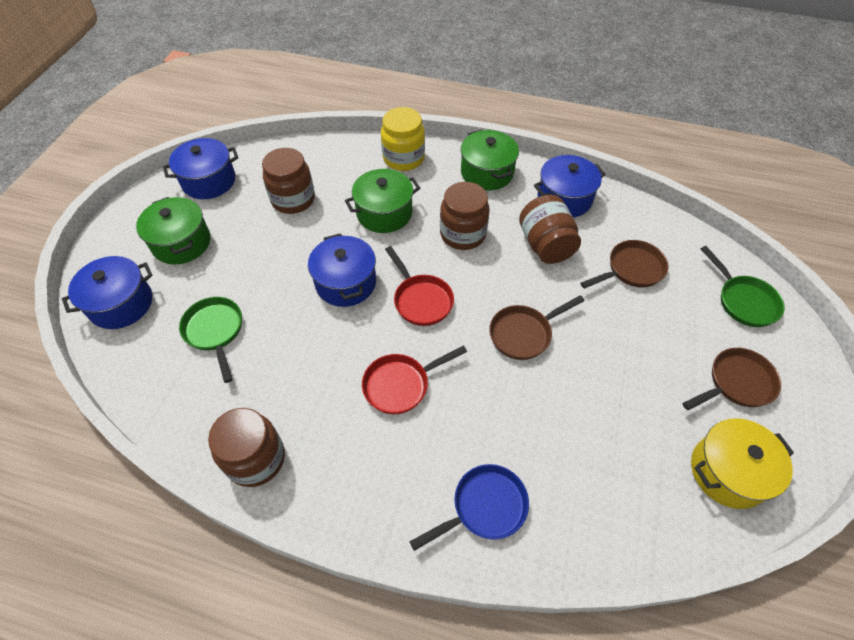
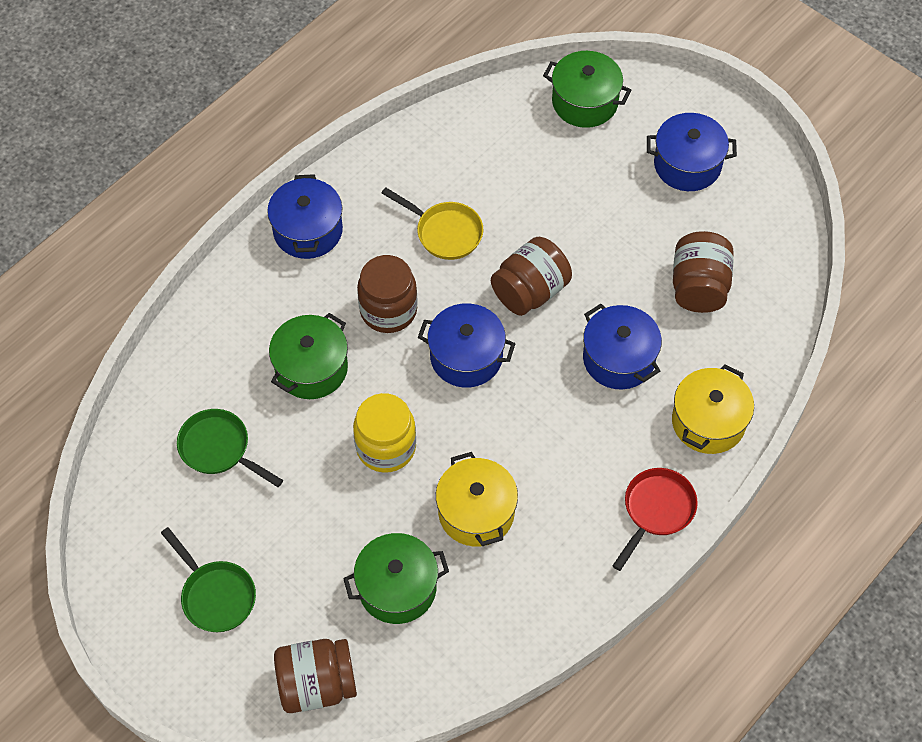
blue pan: [409,464,529,551] = 1 -> none = 0
brown pan: [489,295,585,360] [581,240,669,289] [682,348,781,410] = 3 -> none = 0
red pan: [362,346,467,414] [385,246,454,326] = 2 -> [612,468,698,571] = 1
yellow pan: none = 0 -> [382,187,483,260] = 1
yellow pot: [691,418,794,509] = 1 -> [436,452,518,547] [672,364,754,454] = 2

